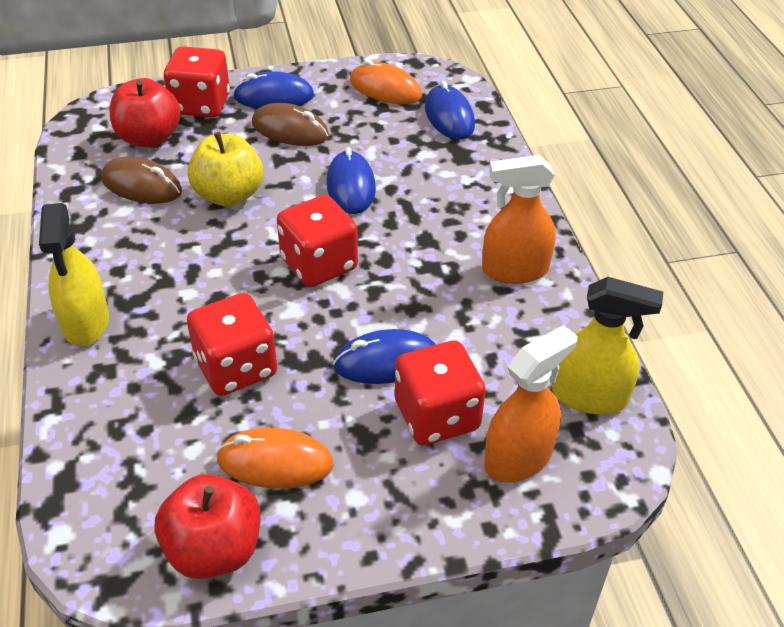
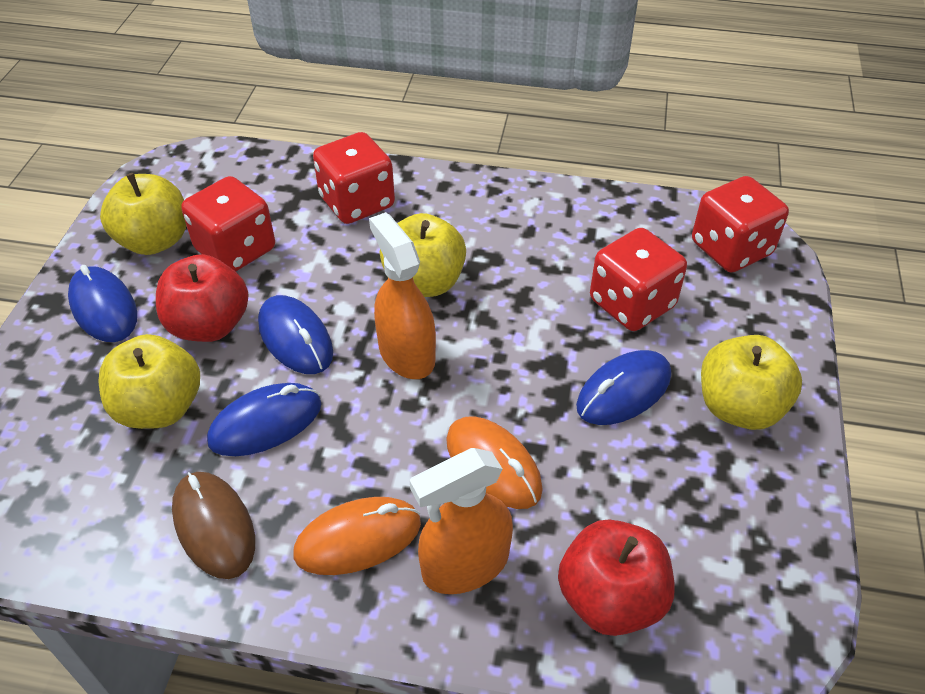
brown mouse: [101,157,182,204] [252,103,329,146] = 2 -> [172,472,255,579] = 1
yellow apple: [187,132,263,207] = 1 -> [98,334,200,429] [100,173,186,255] [380,213,466,297] [701,335,802,430] = 4
yellow spray bottle: [39,203,109,346] [552,277,663,415] = 2 -> none = 0

